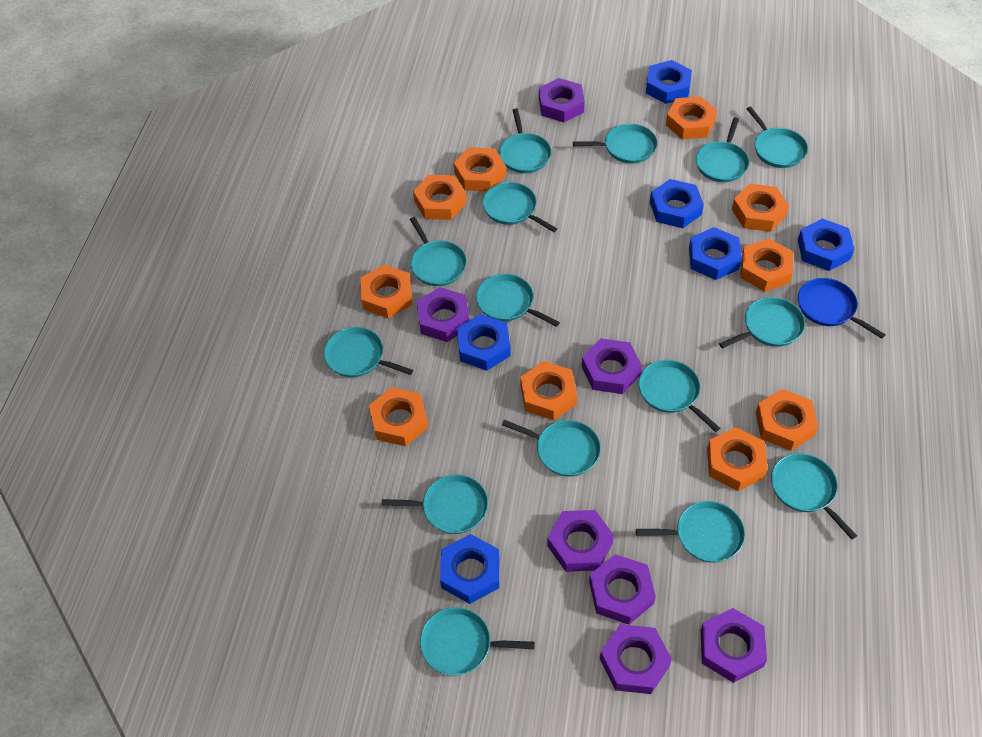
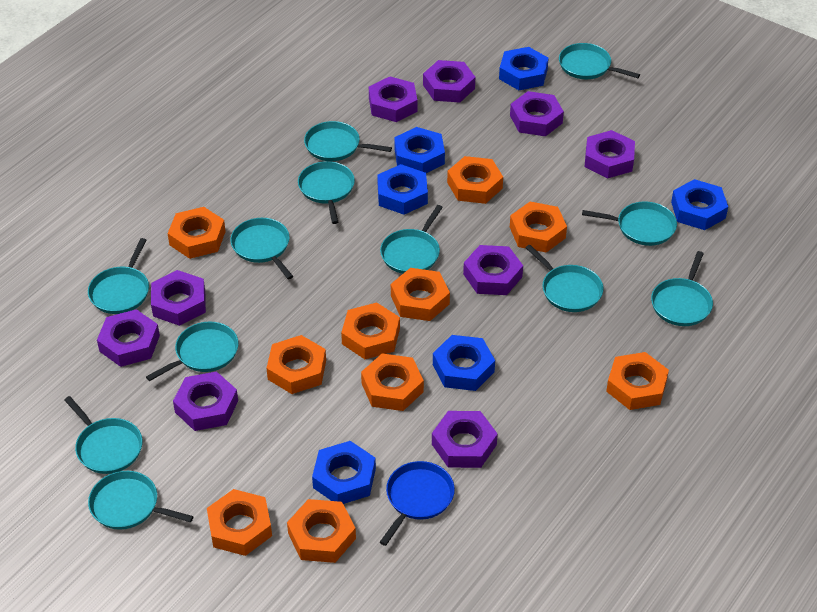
purple nut: [417,287,470,342] [539,78,585,122] [547,510,614,572] [582,338,642,394] [589,554,656,625] [600,624,672,694] [701,608,767,683] = 7 -> [97,309,160,367] [151,270,206,326] [173,372,238,431] [369,76,418,122] [423,60,475,102] [432,411,498,468] [463,245,523,295] [510,91,564,136] [585,130,635,178] = 9
turquoise pan: [324,327,413,377] [382,474,488,534] [410,217,467,286] [420,607,535,676] [476,274,560,327] [482,182,557,232] [499,108,551,173] [502,420,601,477] [573,124,657,163] [636,501,745,563] [639,360,720,432] [696,117,749,182] [719,297,805,349] [747,107,808,168] [771,453,857,540] = 15 -> [64,396,142,474] [88,238,149,314] [88,471,194,530] [146,322,239,381] [230,218,293,279] [298,161,355,224] [304,121,392,161] [380,205,443,274] [525,245,604,312] [559,43,640,79] [582,201,677,246] [651,251,713,326] = 12

